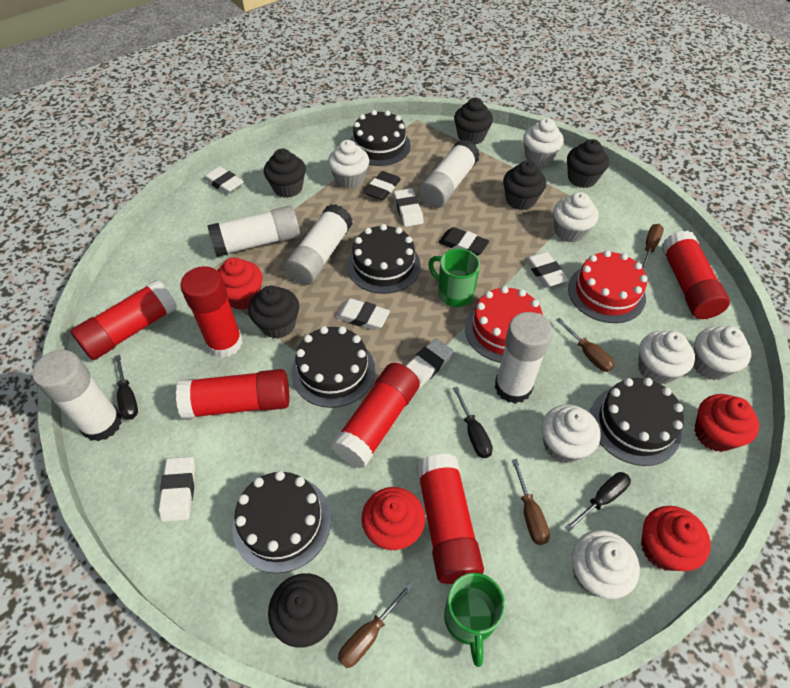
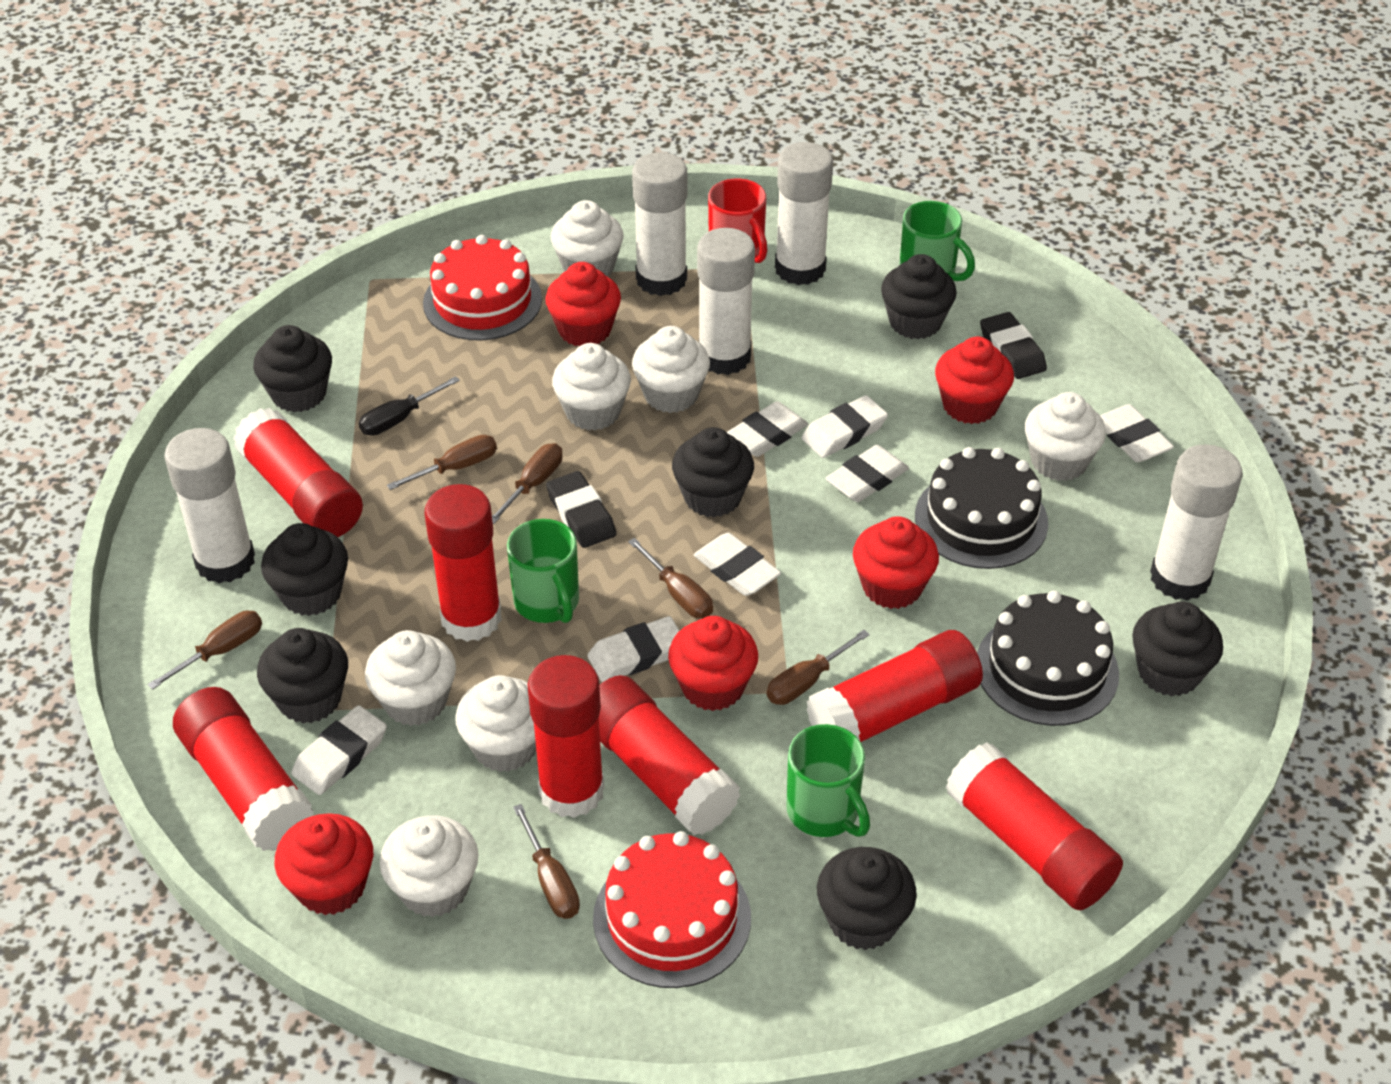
black cake: [232,471,331,573] [292,326,375,408] [347,224,421,294] [350,110,411,166] [590,378,684,466] = 5 -> [915,447,1048,569] [977,591,1119,726] = 2
black cupcake: [248,286,299,339] [264,149,306,198] [268,573,338,648] [454,98,493,145] [503,161,546,210] [567,139,609,188] = 6 -> [253,325,332,412] [257,628,348,723] [261,523,348,616] [672,427,754,517] [817,847,917,950] [881,254,957,339] [1132,601,1223,696] = 7
black screwdriver: [115,355,138,420] [453,387,493,458] [565,472,631,532] = 3 -> [359,376,460,436] = 1
brown screwdriver: [338,583,413,668] [512,459,550,545] [556,318,615,372] [642,224,664,270] = 4 -> [148,611,262,690] [387,435,497,490] [492,443,563,524] [513,804,580,919] [628,538,713,618] [767,630,870,705] = 6
green mug: [428,248,480,307] [444,573,505,667] = 2 -> [507,519,579,623] [786,724,870,837] [899,201,975,281] = 3
red cupcake: [217,258,262,310] [361,487,425,551] [641,506,711,571] [694,394,759,452] = 4 -> [275,813,373,915] [545,262,621,346] [668,616,758,711] [853,516,939,609] [935,337,1014,424] = 5
red glue stick: [70,279,177,360] [176,369,289,419] [180,266,243,358] [331,363,420,468] [416,453,484,584] [662,231,730,319] = 6 -> [173,687,314,851] [233,408,363,537] [424,484,502,642] [528,655,605,818] [599,675,740,835] [806,630,983,742] [945,742,1123,910] = 7
red mug: none = 0 -> [708,179,767,263] = 1
white eraser: [159,457,195,522] [203,166,244,194] [336,298,390,330] [394,188,424,227] [406,338,453,389] [525,252,568,287] = 6 -> [291,705,387,795] [587,616,679,682] [694,533,781,596] [727,401,808,457] [802,395,888,458] [825,445,909,502] [1100,404,1174,462] = 7

